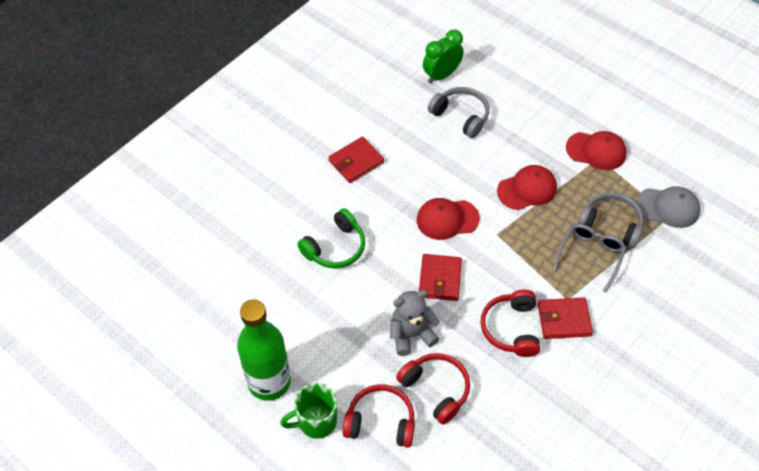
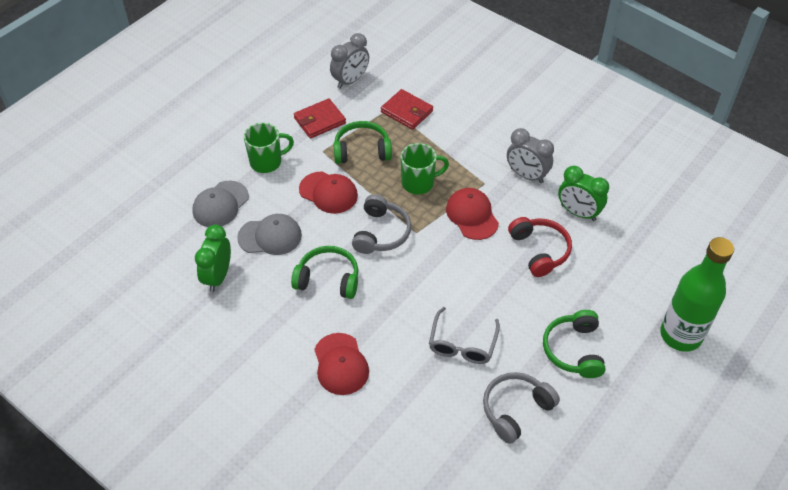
green clock: [423,30,464,83] = 1 -> [195,224,231,292] [558,166,609,221] = 2
green headphones: [297,208,365,268] = 1 -> [291,246,358,299] [333,121,392,164] [543,310,606,378] = 3
green mug: [280,383,337,439] = 1 -> [244,123,294,173] [401,143,449,194] = 2
grey cap: [636,186,700,228] = 1 -> [192,181,249,227] [237,214,302,255] = 2
grey clock: none = 0 -> [330,33,369,89] [507,128,554,183] = 2
grey teddy bear: [390,290,439,356] = 1 -> none = 0
red headphones: [343,384,415,448] [396,353,470,424] [481,290,540,357] = 3 -> [508,217,572,277] = 1
red wallet: [329,137,384,183] [419,254,462,301] [538,298,593,339] = 3 -> [294,99,346,139] [381,89,433,130] = 2

